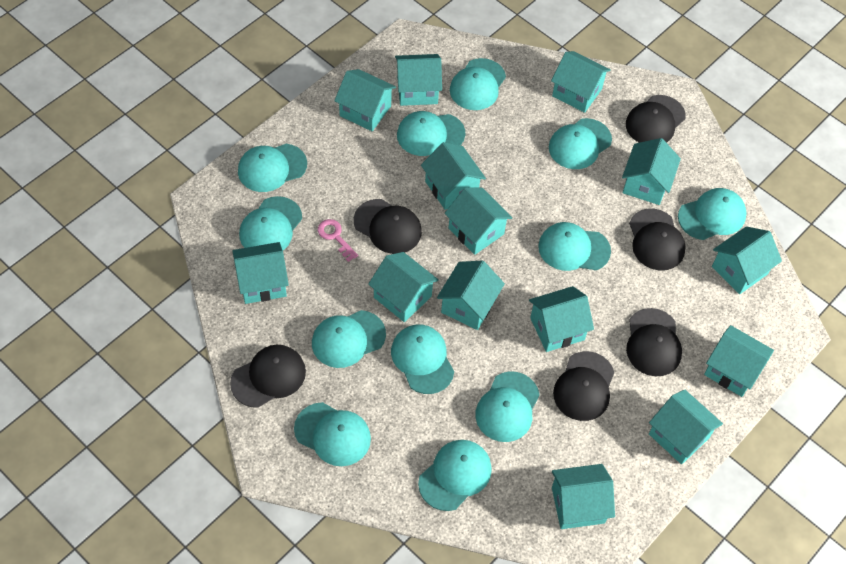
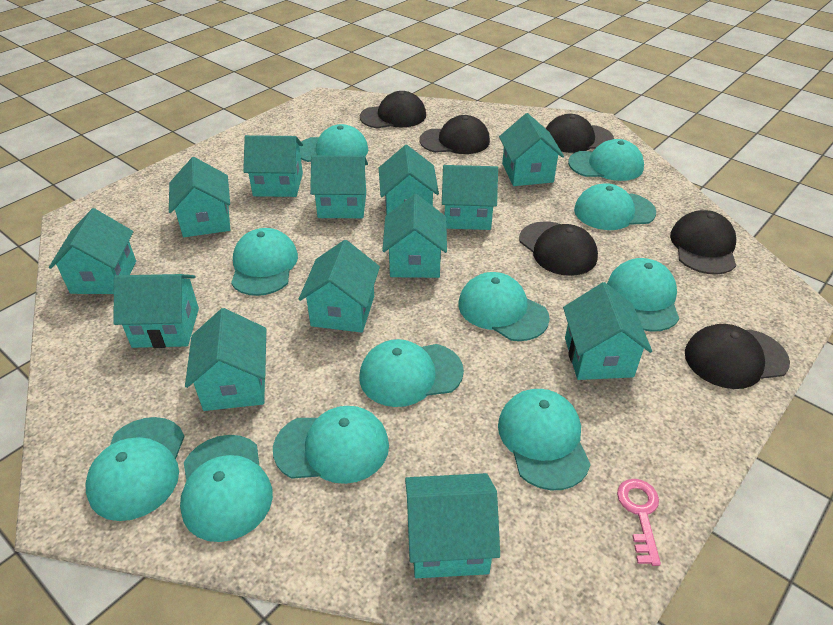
turquoise cap: [238,144,307,192] [239,196,302,250] [294,402,371,466] [312,310,386,368] [391,324,454,394] [397,111,465,156] [418,440,492,511] [450,58,506,110] [475,371,540,442] [538,222,611,271] [549,118,612,169] [678,188,747,240] = 12 -> [85,417,185,521] [180,435,273,542] [231,228,298,296] [273,406,389,484] [299,124,368,162] [359,339,464,407] [458,272,550,341] [498,389,591,490] [568,139,644,181] [574,183,656,230] [607,258,679,332] = 11
turquoise house: [232,242,289,304] [334,69,396,131] [368,252,438,322] [395,54,442,106] [421,142,486,210] [437,260,505,330] [445,187,513,255] [529,286,594,352] [551,51,611,113] [552,464,615,529] [622,138,681,205] [649,390,723,464] [704,325,774,397] [712,226,782,294] = 14 -> [49,208,136,294] [113,274,199,348] [169,157,230,237] [185,308,266,411] [243,135,303,197] [299,240,380,333] [310,155,368,218] [379,145,439,214] [382,194,447,278] [405,473,500,578] [442,165,498,230] [499,113,564,186] [563,282,652,380] = 13

